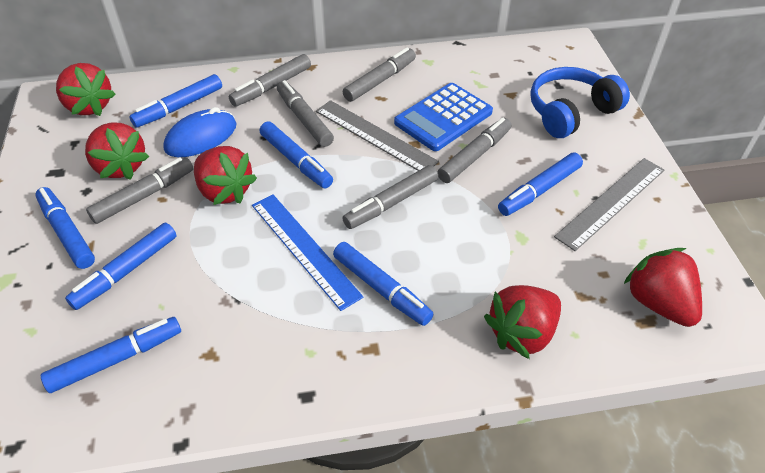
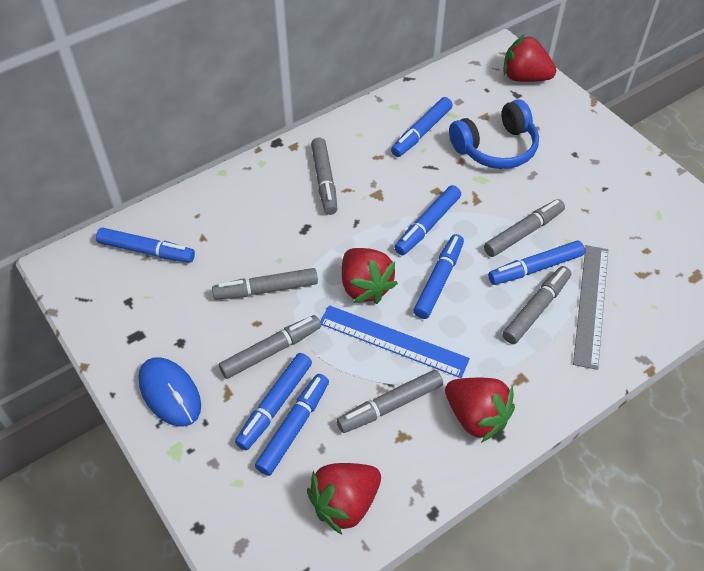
blue calculator: [394,83,493,151] = 1 -> none = 0
grey ruler: [316,100,439,171] [554,158,664,251] = 2 -> [573,245,608,370] = 1
red strawberry: [56,63,116,116] [85,122,149,180] [194,146,257,205] [484,285,561,359] [624,248,702,327] = 5 -> [307,463,381,534] [342,248,398,304] [445,378,515,443] [503,35,556,82] = 4

